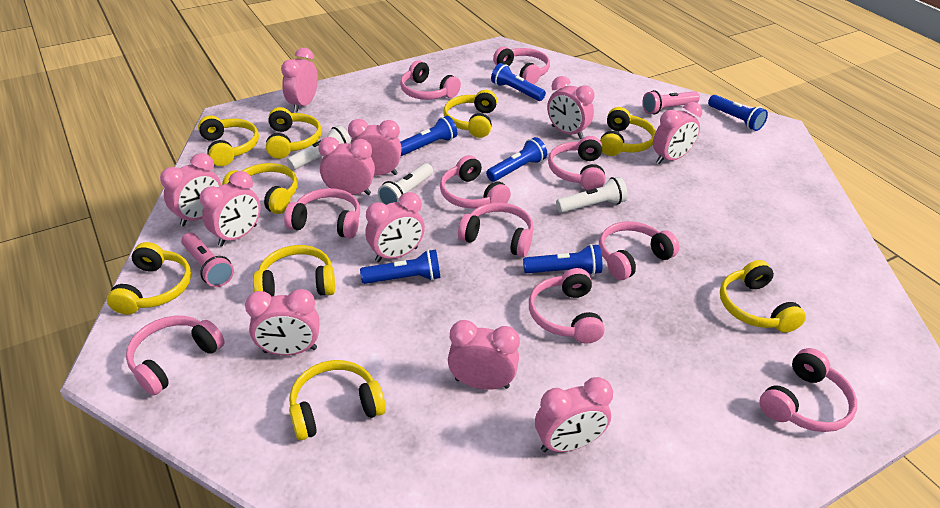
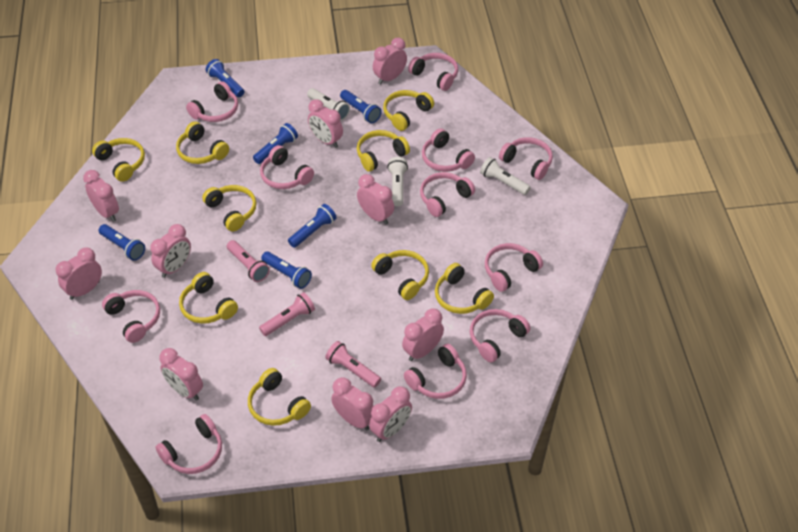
pink clock: [160,153,222,226] [200,171,261,247] [245,289,320,355] [281,48,318,112] [318,137,375,195] [348,119,402,176] [366,192,425,262] [448,320,520,390] [535,377,613,452] [547,76,594,139] [653,102,702,164] = 11 -> [55,248,102,300] [83,170,119,222] [150,224,191,278] [159,348,203,401] [308,99,343,148] [331,377,373,430] [357,174,394,225] [369,386,412,442] [373,38,407,84] [402,309,444,361] = 10
pink flashlight: [181,233,234,287] [642,90,700,114] = 2 -> [227,240,270,282] [259,292,315,336] [325,341,381,388] = 3
pink headphones: [126,316,225,395] [284,188,360,239] [400,60,461,100] [440,155,511,208] [458,203,534,257] [493,46,550,84] [529,268,605,344] [548,136,606,190] [599,221,679,280] [759,348,857,432] = 10 -> [102,290,160,343] [155,414,222,474] [186,81,238,122] [260,145,314,189] [404,344,467,399] [408,53,458,91] [420,172,475,217] [422,128,475,172] [470,309,531,362] [485,243,543,292] [499,137,553,180] = 11

